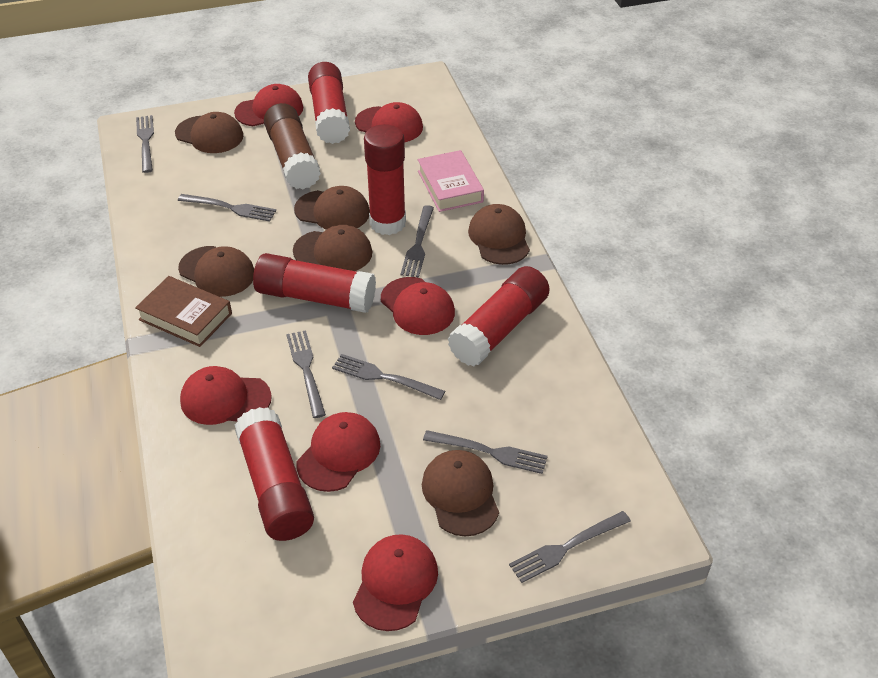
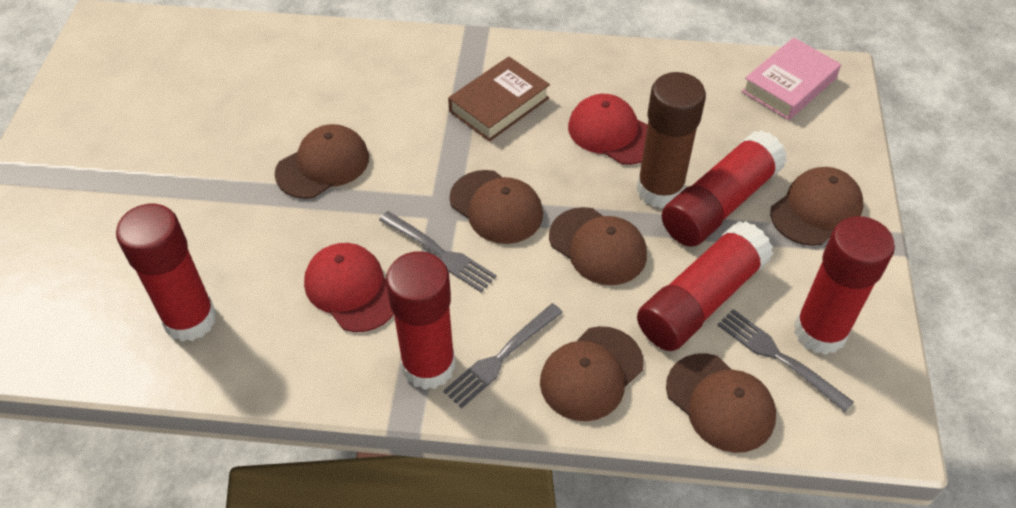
grey fork: [136,115,154,173] [178,194,276,222] [286,330,326,418] [332,354,445,400] [400,205,434,278] [423,430,548,474] [509,511,631,583] = 7 -> [379,211,497,292] [443,303,563,409] [717,309,854,412] = 3
red cap: [180,366,272,425] [234,84,303,126] [297,412,380,492] [353,534,438,631] [355,102,423,142] [381,277,455,335] = 6 -> [304,243,394,332] [568,94,648,165] = 2

